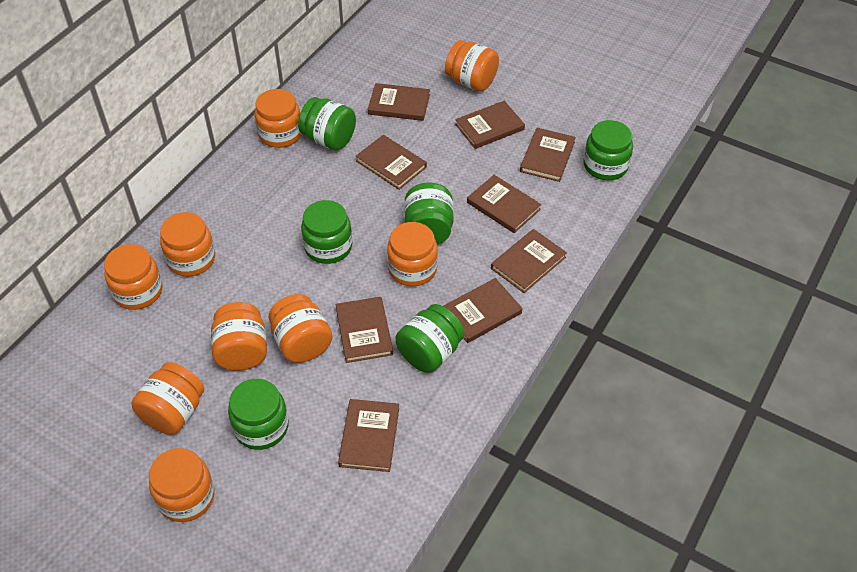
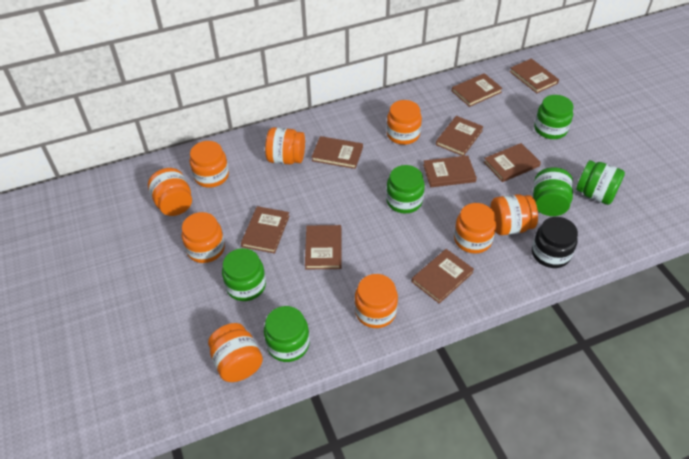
black jar: none = 0 -> [532,217,578,268] = 1

